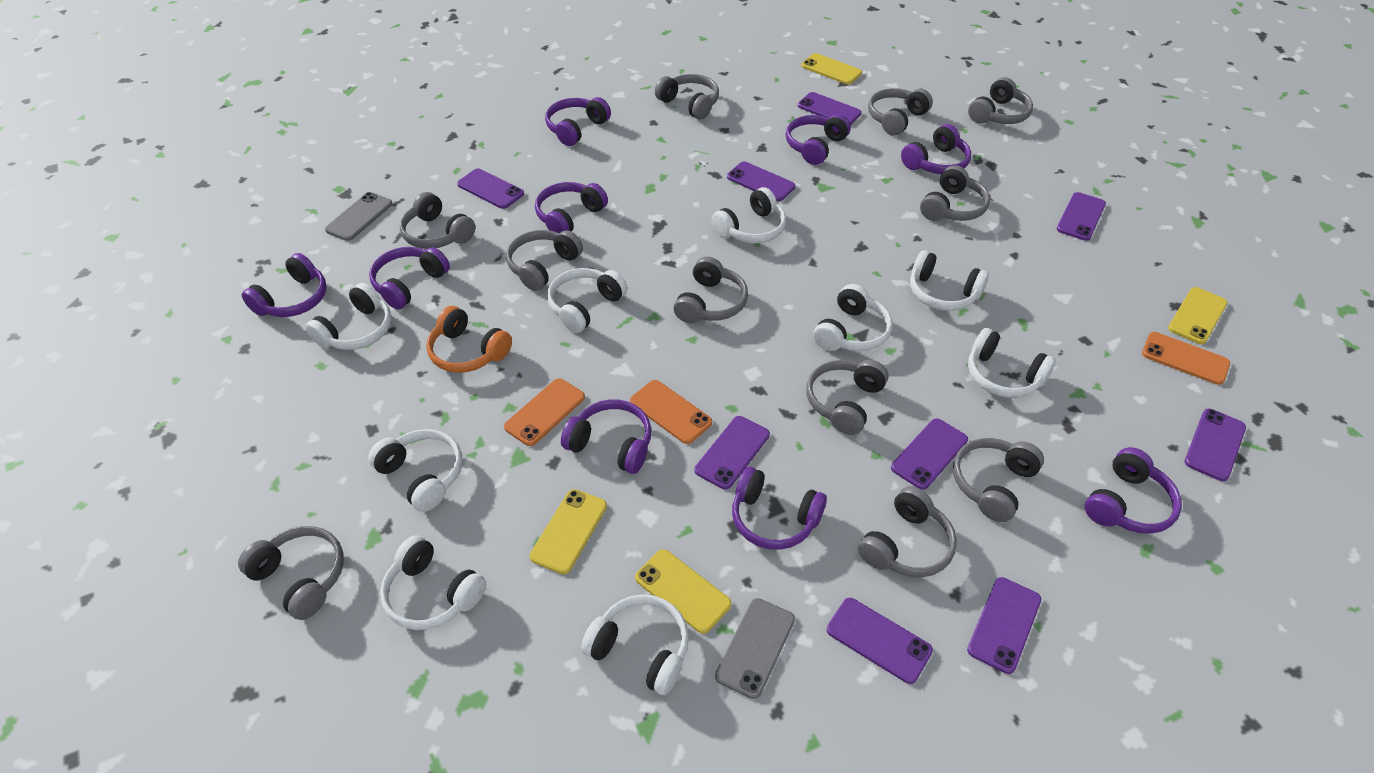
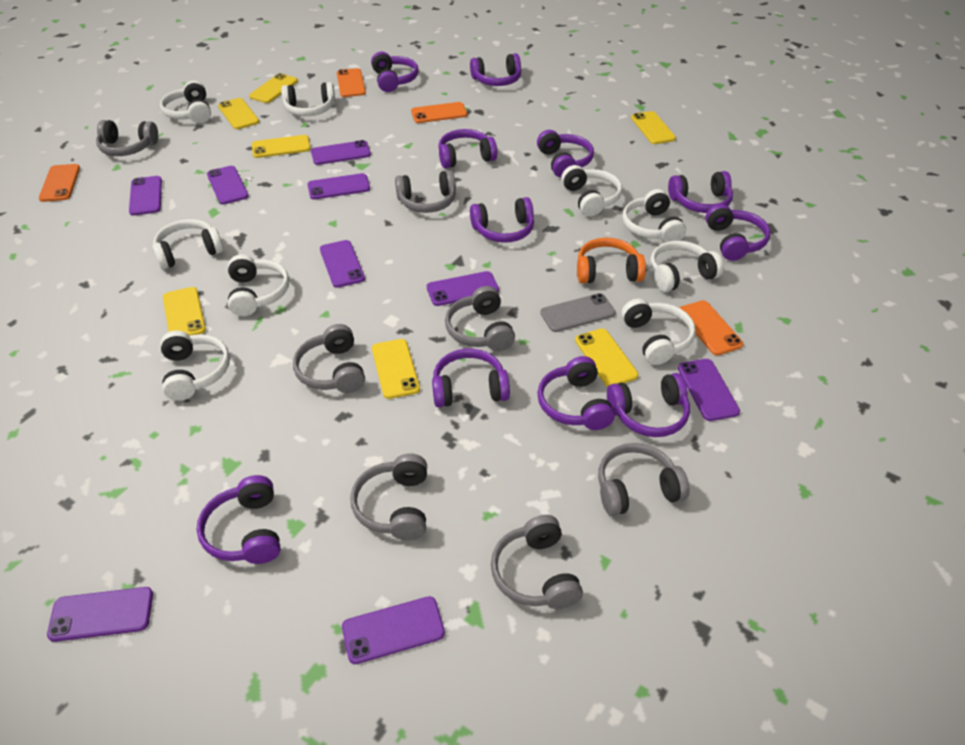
grey headphones: [238,526,344,620] [400,192,475,249] [506,230,583,291] [655,74,719,119] [674,256,748,323] [806,360,888,435] [858,486,957,577] [868,88,933,136] [920,165,990,221] [953,438,1044,522] [968,77,1033,124] = 11 -> [96,120,158,156] [293,324,365,393] [350,454,427,541] [395,170,456,213] [445,286,515,351] [491,515,583,609] [598,443,690,516] = 7
grey phone: [325,192,393,241] [715,598,795,699] = 2 -> [540,293,616,332] = 1
orange phone: [504,378,585,446] [630,380,712,444] [1142,332,1230,385] = 3 -> [39,164,80,202] [337,68,366,97] [411,102,467,123] [679,300,743,355] = 4
purple headphones: [242,253,327,317] [369,247,450,309] [535,182,608,233] [545,97,611,146] [561,399,651,474] [732,467,827,550] [786,114,851,165] [901,124,971,174] [1085,447,1182,533] = 9 -> [197,475,281,564] [371,52,419,92] [432,349,510,407] [438,129,497,168] [470,53,521,86] [470,197,534,243] [537,130,594,178] [537,356,615,430] [607,373,690,437] [668,171,733,213] [705,204,771,261] = 11
yellow phone: [530,489,607,574] [635,549,731,634] [801,53,862,84] [1168,287,1228,344] = 4 -> [163,287,206,336] [218,98,259,129] [249,73,298,103] [252,135,311,158] [372,339,420,399] [575,328,638,386] [631,111,676,144] = 7

